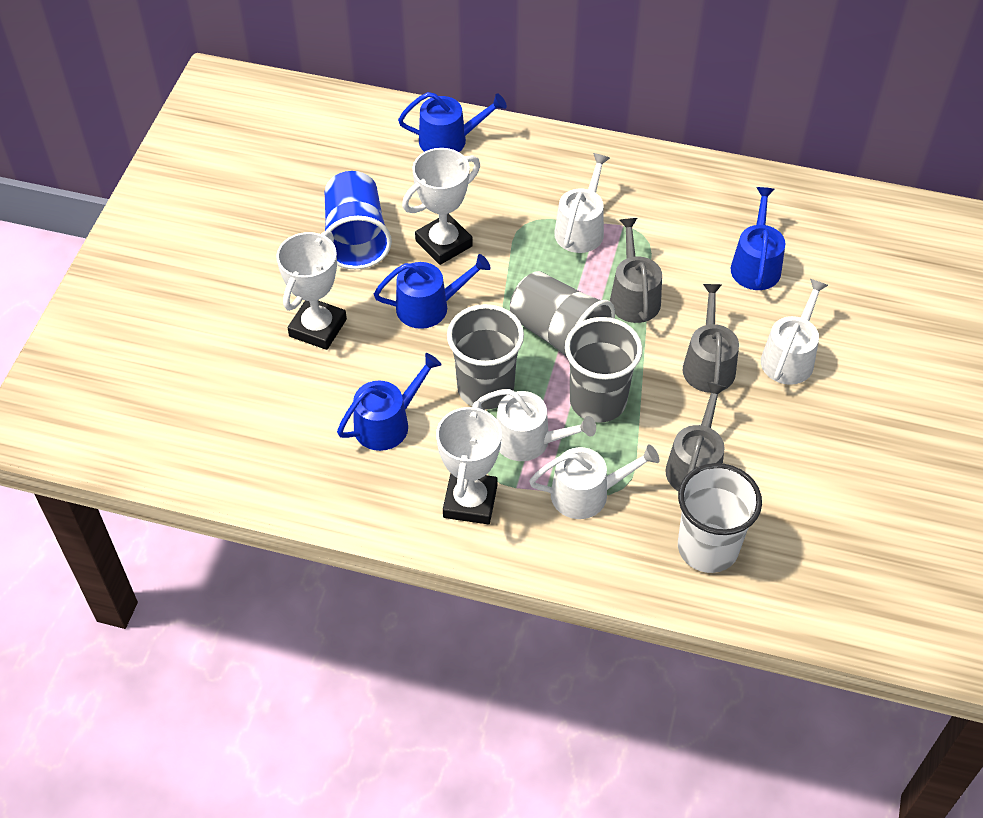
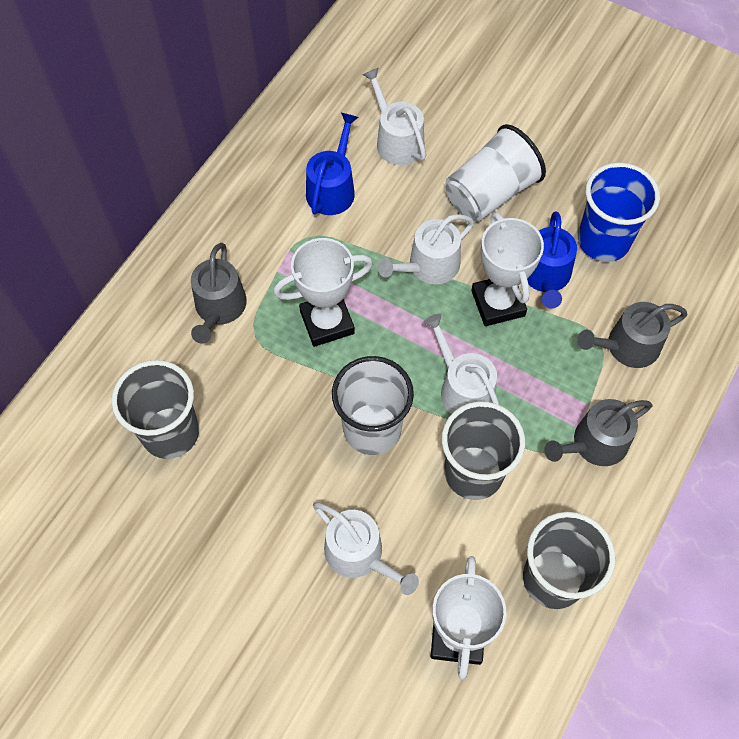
blue watering can: [337,353,442,451] [374,254,491,329] [398,92,507,152] [731,187,785,290] = 4 -> [306,113,358,215] [527,211,577,309] = 2
white cup: [678,463,762,573] = 1 -> [332,356,414,455] [446,124,546,221] = 2

